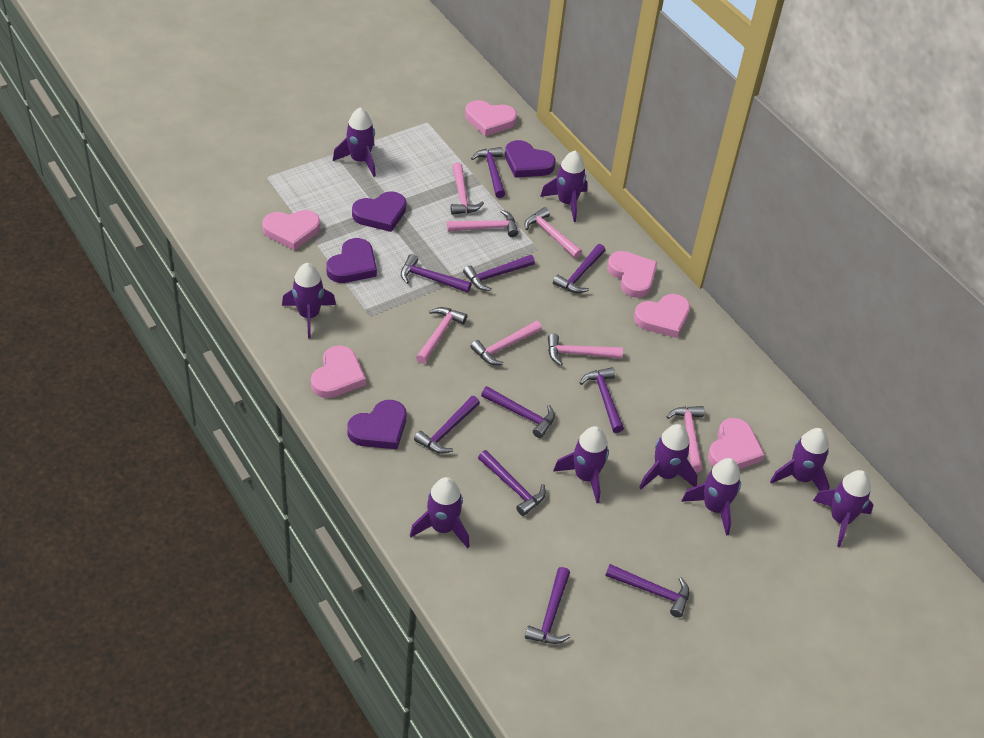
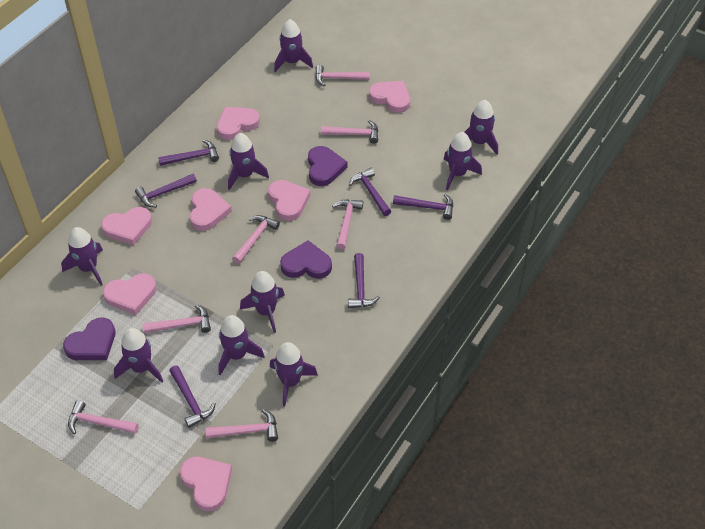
pink heart: [262,210,320,250] [311,345,366,398] [465,100,517,136] [607,251,657,298] [634,294,690,338] [708,418,765,469] = 6 -> [101,207,152,245] [103,273,156,315] [180,457,232,511] [190,188,232,231] [217,107,260,140] [268,180,310,221] [369,81,410,113] = 7
purple hammer: [401,254,472,293] [414,396,480,454] [463,255,535,291] [471,147,505,198] [478,450,546,516] [481,386,555,438] [525,567,570,644] [553,244,605,293] [580,367,624,433] [606,564,689,618] = 10 -> [135,174,197,207] [158,140,219,166] [169,365,216,428] [348,253,380,308] [349,168,391,216] [393,194,453,220] = 6
purple heart: [326,238,377,283] [347,400,406,449] [352,191,407,232] [505,140,556,178] = 4 -> [63,317,115,360] [280,240,332,279] [308,146,347,186] = 3

